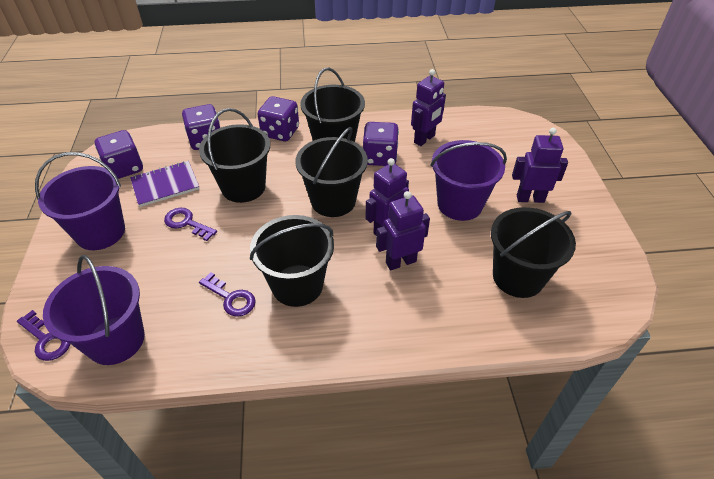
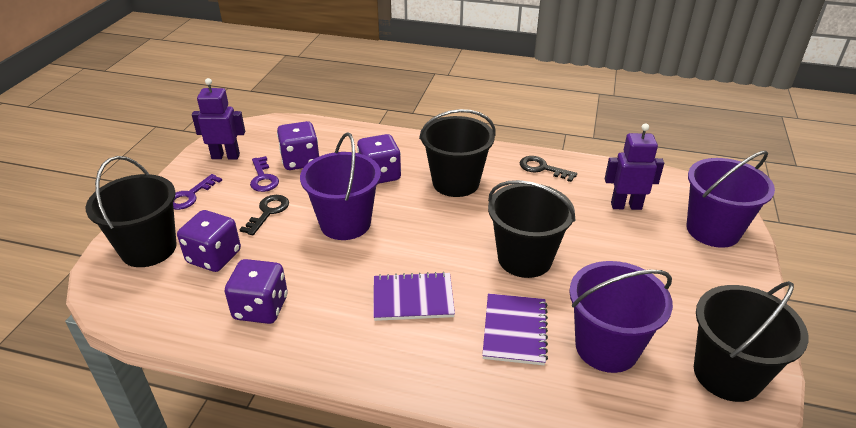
black bucket: [199,108,270,203] [250,215,334,307] [295,127,368,217] [300,67,365,142] [491,207,576,298] = 5 -> [86,156,177,267] [419,109,496,197] [488,180,575,278] [694,281,809,402] = 4
black key: none = 0 -> [239,195,289,235] [520,156,577,182] = 2
purple key: [17,310,70,361] [164,208,217,241] [199,272,256,317] = 3 -> [173,174,222,210] [250,156,279,192] = 2
purple notebook: [130,161,199,207] = 1 -> [373,272,455,321] [482,294,548,365] = 2
purple robot: [366,158,409,235] [376,191,430,270] [411,69,446,146] [512,128,568,203] = 4 -> [192,78,245,159] [605,123,664,210] = 2

